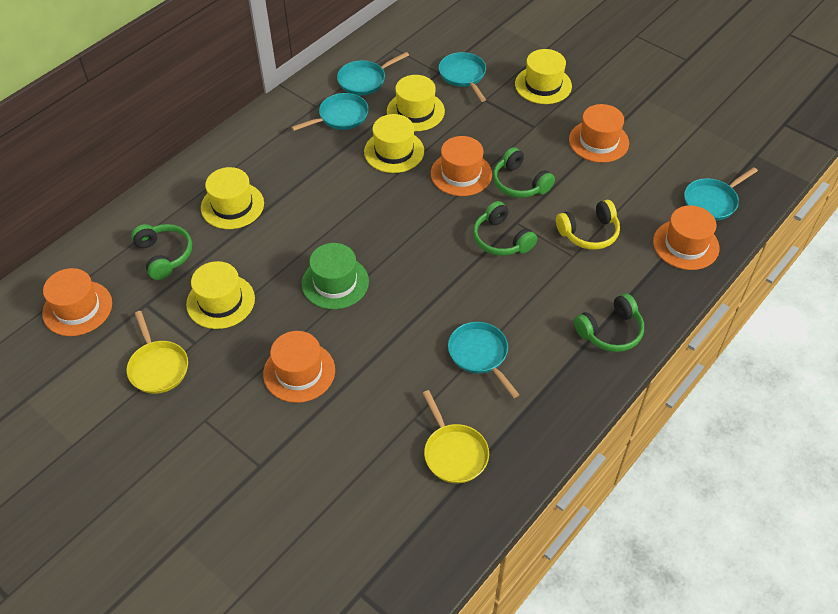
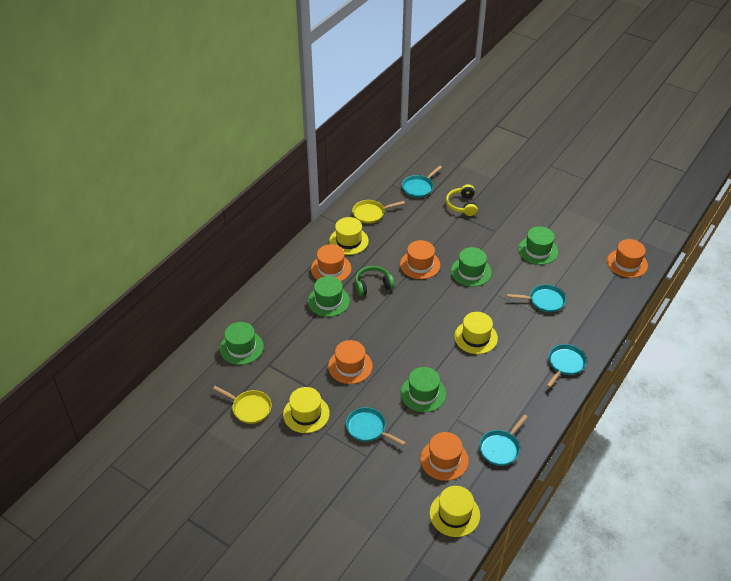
green hat: [302,243,369,309] = 1 -> [220,322,264,365] [308,276,350,317] [401,367,446,412] [451,247,492,287] [518,226,558,265] = 5
green headphones: [131,224,192,280] [473,201,537,256] [493,147,555,198] [574,293,644,352] = 4 -> [355,266,395,296] = 1
yellow hat: [186,261,255,329] [201,167,264,229] [364,114,424,173] [387,75,445,131] [515,49,572,104] = 5 -> [283,387,330,433] [329,217,369,255] [430,486,480,537] [454,312,498,354] = 4

